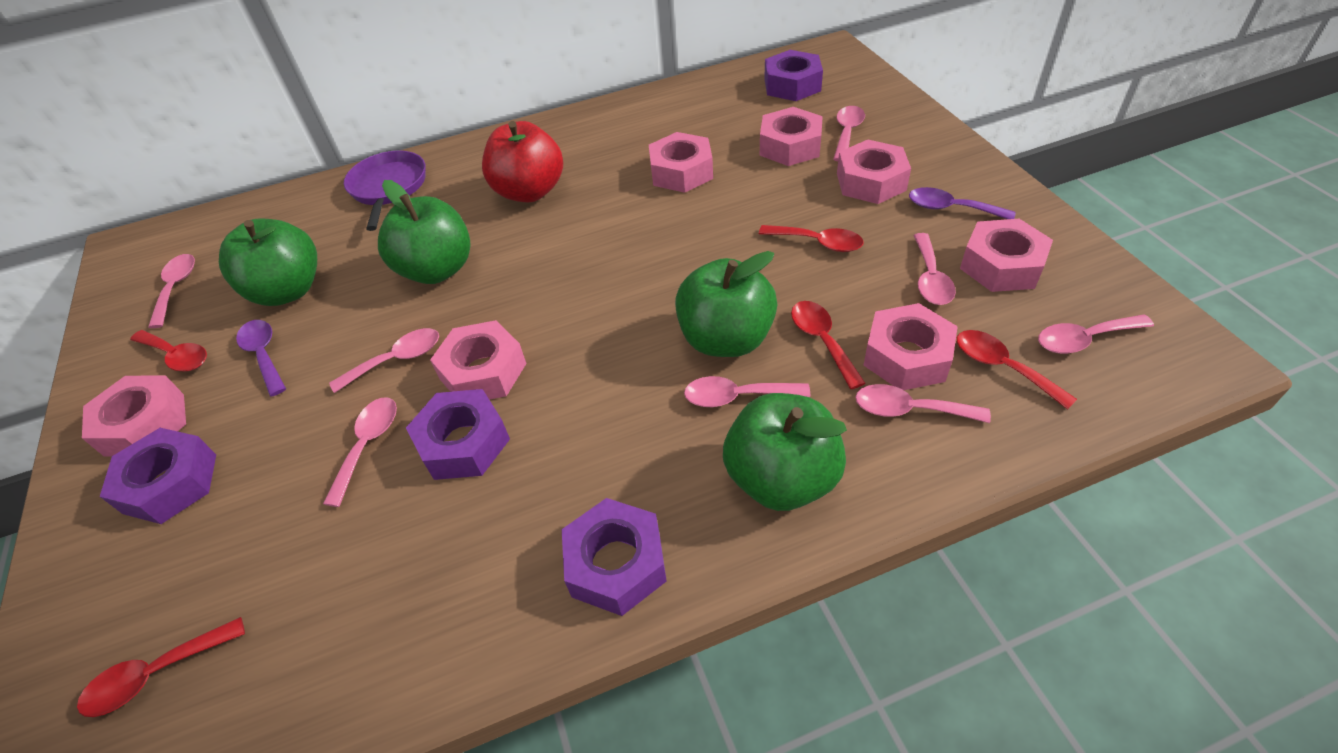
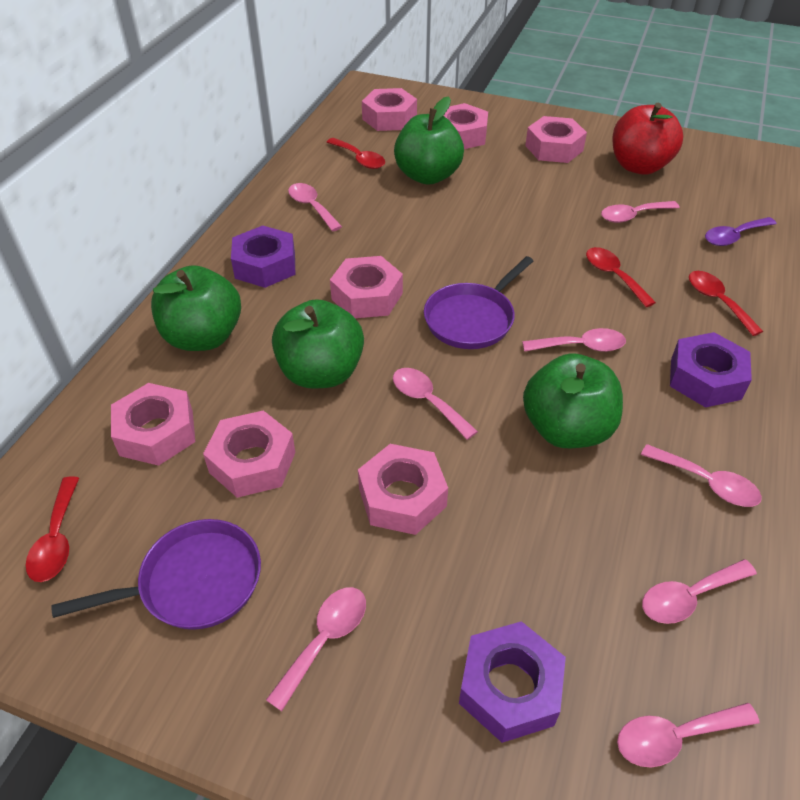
purple nut: [100,428,216,524] [406,389,510,480] [562,498,667,616] [764,50,823,101] = 4 -> [231,226,295,288] [459,621,566,743] [670,332,752,408] = 3
purple pan: [344,151,426,231] = 1 -> [51,519,261,630] [424,256,533,349] = 2
purple spoon: [236,320,286,396] [909,187,1016,219] = 2 -> [705,217,777,246] = 1
red spoon: [77,617,245,717] [130,330,207,372] [759,225,863,252] [791,301,866,389] [957,330,1077,410] = 5 -> [26,476,79,582] [327,138,385,169] [586,247,656,307] [689,271,763,336] = 4

